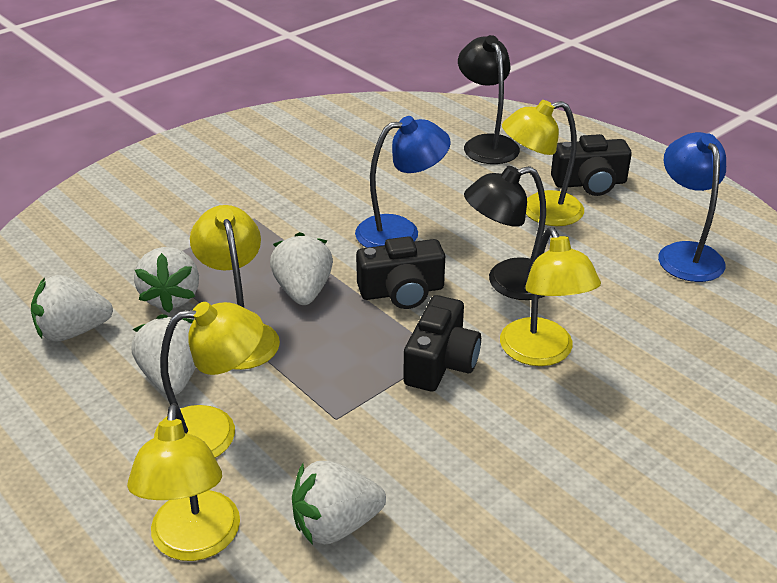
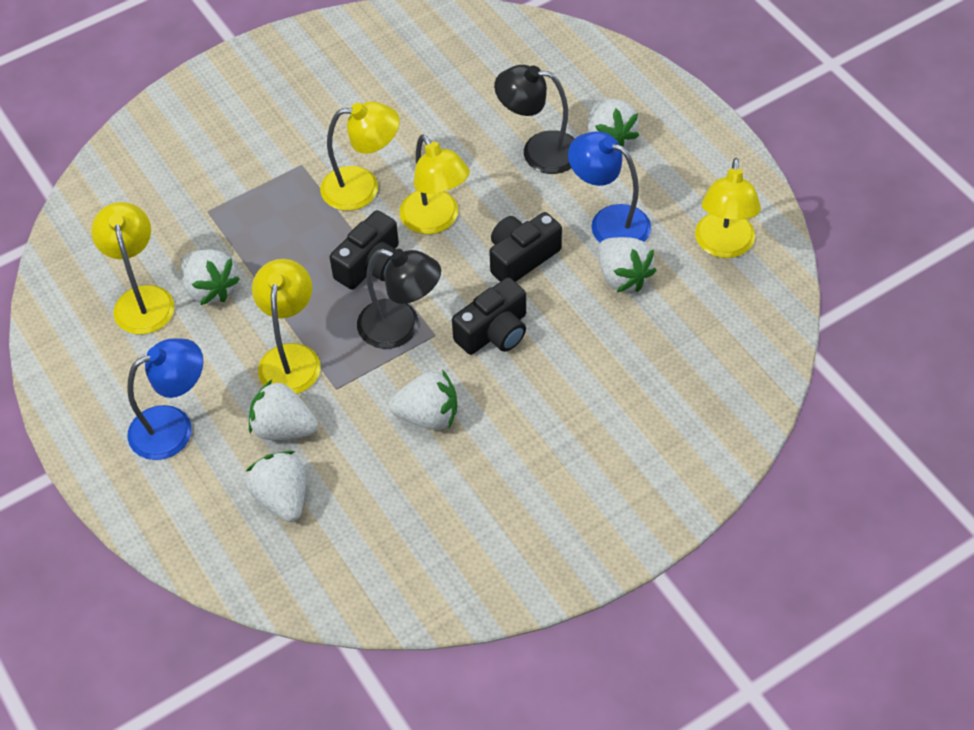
white strawberry: [31,275,113,342] [131,314,196,395] [134,247,199,313] [270,232,333,305] [292,461,386,545] = 5 -> [181,249,240,305] [246,451,306,522] [249,380,318,440] [389,370,457,430] [587,99,639,147] [598,237,657,292] = 6

